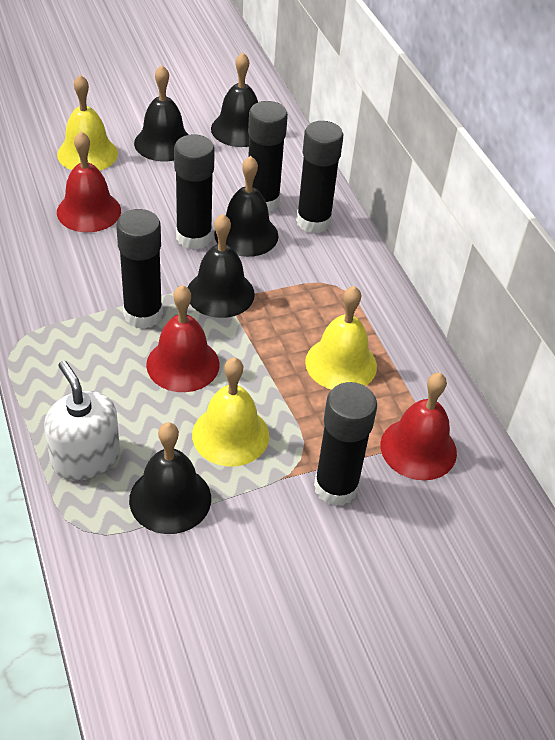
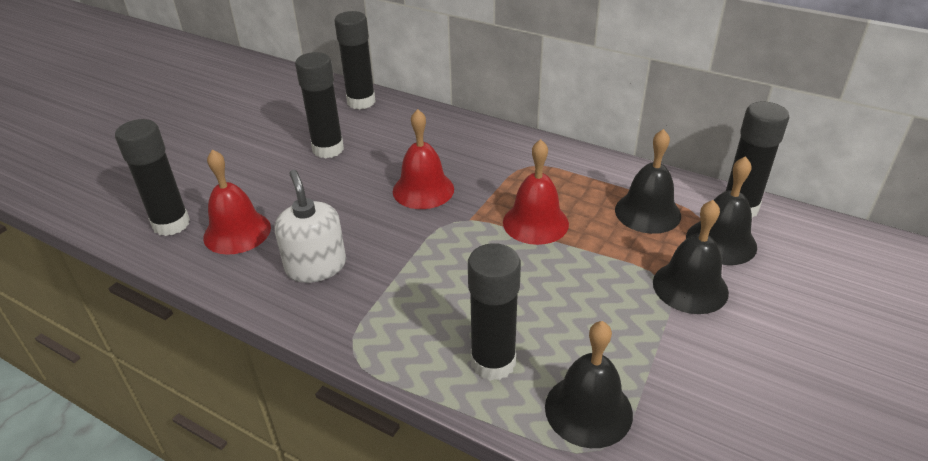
black bell: [129,422,211,534] [134,65,189,161] [188,214,255,318] [211,52,258,147] [214,156,279,257] = 5 -> [545,321,633,448] [615,129,681,234] [653,200,729,314] [686,156,757,265] = 4
yellow bell: [57,75,118,171] [192,357,269,466] [305,286,377,390] = 3 -> none = 0

